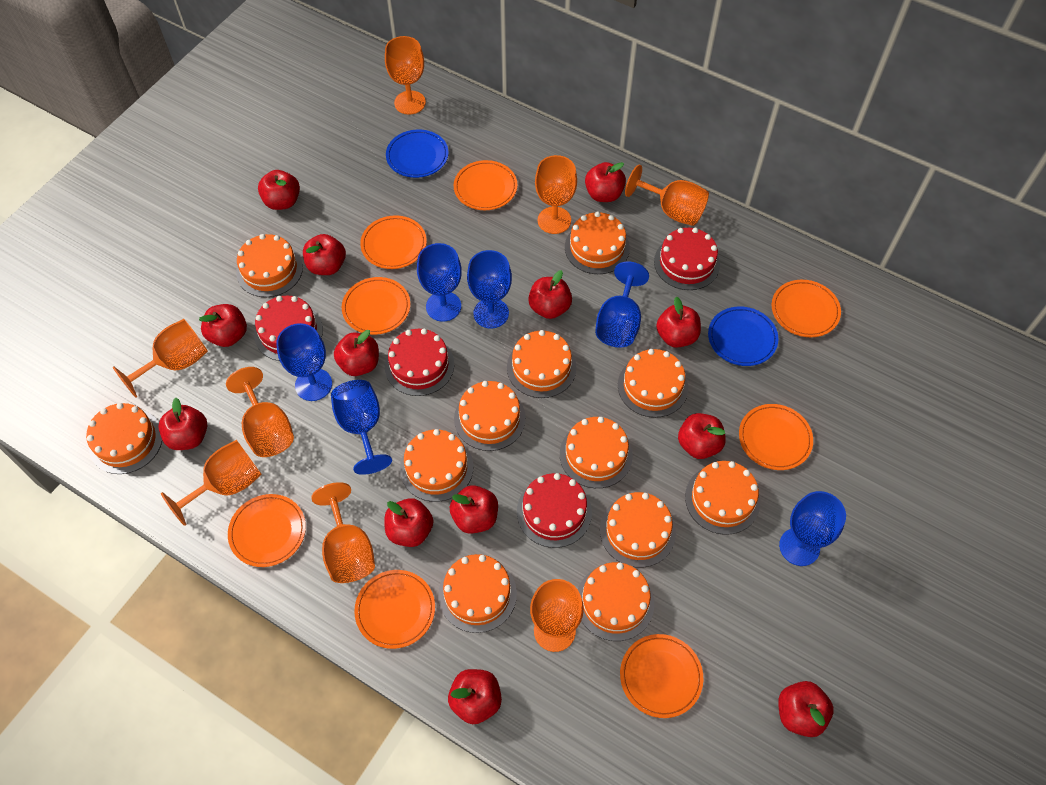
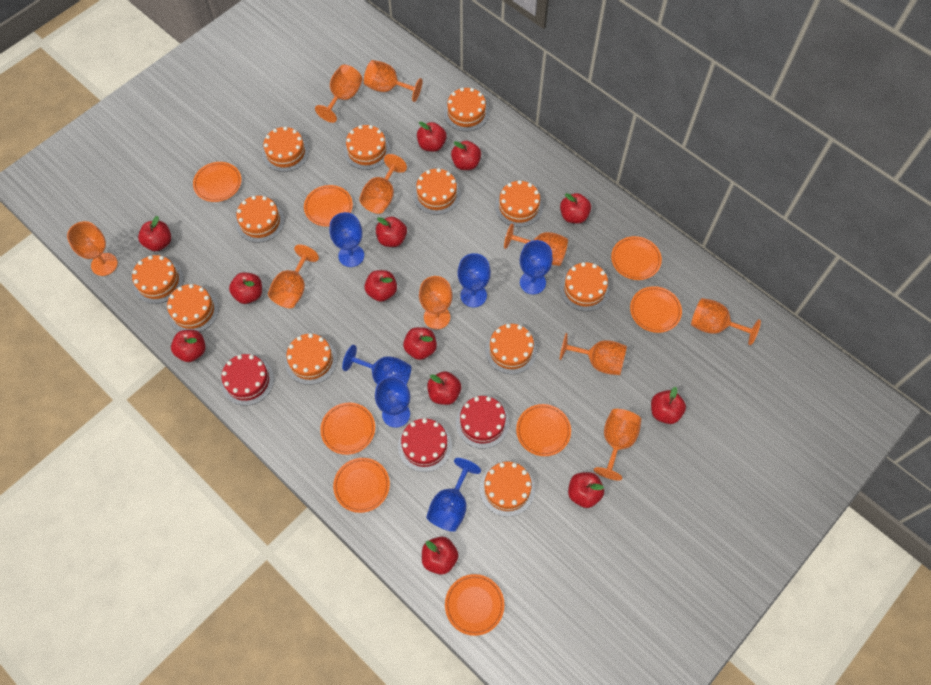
blue plate: [386,130,449,178] [708,307,778,366] = 2 -> none = 0
orange goblet: [112,319,208,398] [161,440,262,526] [226,367,294,457] [311,482,375,583] [385,36,426,115] [530,579,584,652] [535,155,577,234] [625,165,709,226] = 8 -> [67,221,118,276] [268,244,319,308] [315,65,363,123] [359,154,407,214] [364,60,422,102] [419,276,452,329] [504,224,568,266] [560,333,627,375] [594,409,641,481] [691,298,761,345] = 10
red cake: [254,296,323,361] [385,329,454,396] [517,473,592,548] [654,228,720,290] = 4 -> [221,354,274,406] [398,418,452,472] [456,396,509,449] = 3

